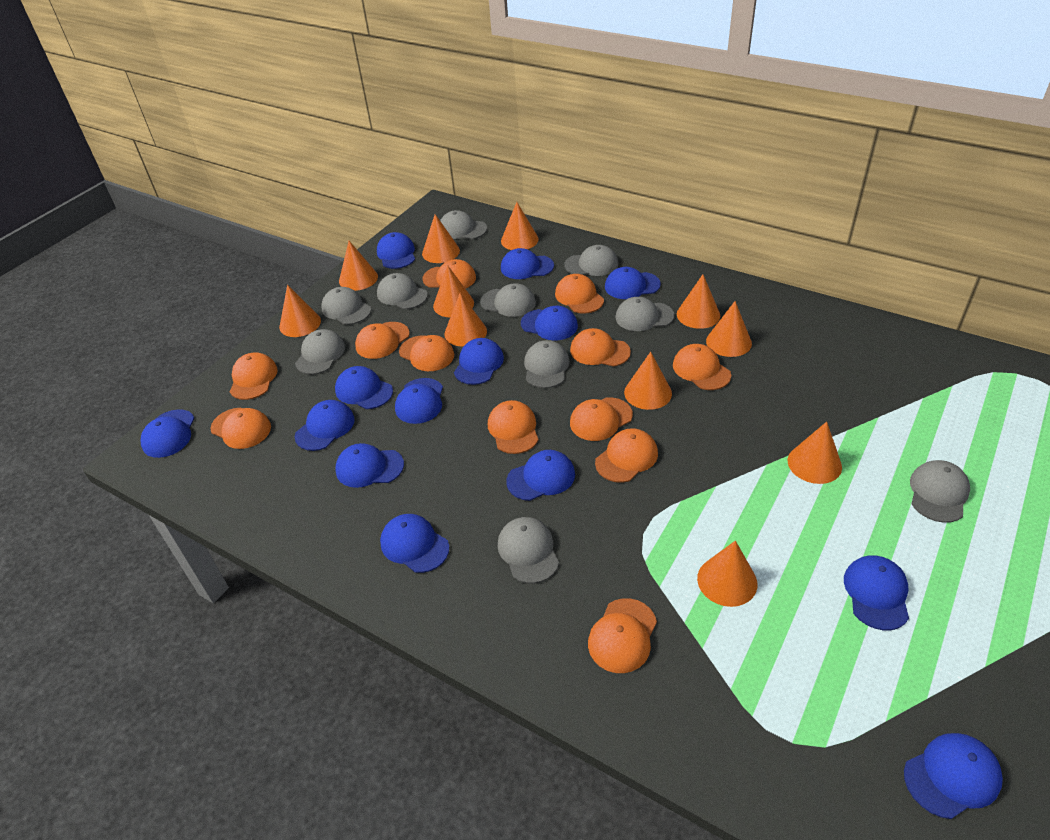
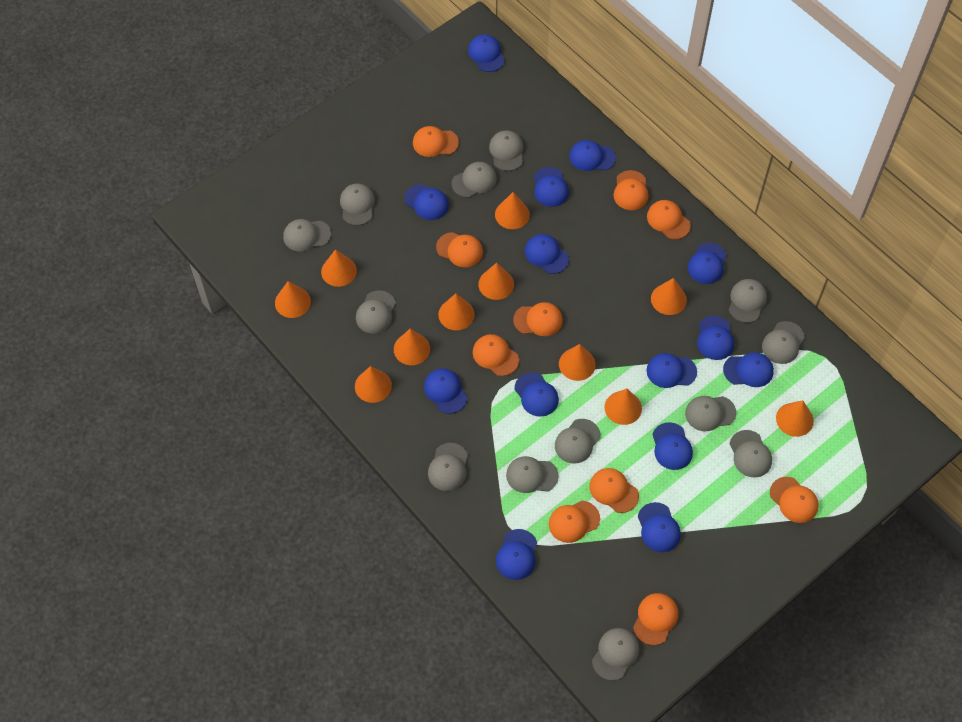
grey cap: [295,329,345,375] [321,287,371,325] [377,273,428,309] [440,210,487,239] [480,283,536,317] [497,517,559,584] [524,340,570,388] [564,245,618,276] [616,297,674,331] [910,460,970,523] = 10 -> [283,219,331,251] [340,183,375,226] [356,290,396,334] [428,443,468,491] [452,162,497,198] [489,130,523,171] [506,456,559,493] [555,419,601,463] [592,628,639,681] [685,396,736,431] [729,279,767,323] [729,430,772,477] [762,321,805,364] = 13
orange cap: [210,408,271,449] [230,352,278,400] [355,322,410,359] [399,335,454,371] [422,259,476,289] [488,400,539,454] [555,274,604,314] [570,328,631,366] [570,397,633,441] [588,598,657,673] [595,428,658,483] [673,344,731,390] = 12 -> [413,126,459,157] [436,232,483,267] [473,334,519,376] [513,302,563,336] [549,501,600,543] [589,468,639,513] [614,170,648,210] [633,593,678,645] [647,200,691,240] [770,477,819,523] = 10

